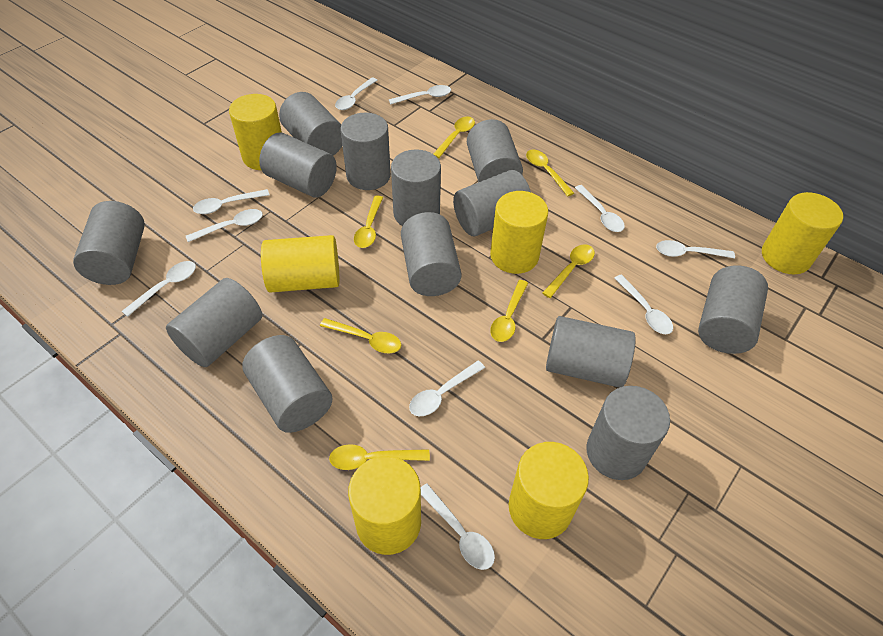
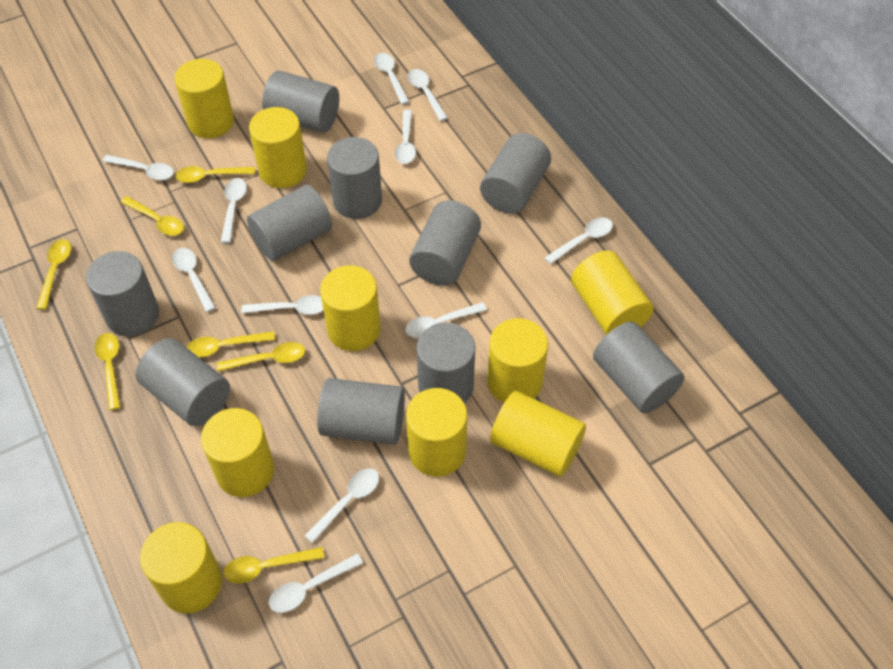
grey cylinder: [73,201,145,285] [166,278,262,367] [242,335,333,433] [259,132,337,197] [279,92,342,156] [341,113,391,190] [391,149,441,226] [401,212,462,296] [453,170,531,236] [467,119,523,182] [546,316,636,388] [586,386,670,480] [698,266,768,354] = 13 -> [86,251,159,337] [136,338,230,426] [247,185,332,261] [262,71,339,133] [317,378,405,445] [327,137,382,219] [409,200,481,286] [417,323,475,403] [480,133,551,214] [593,321,685,413] = 10
white spoon: [122,261,196,317] [186,209,263,242] [193,189,270,214] [335,77,377,110] [389,85,451,105] [409,361,485,416] [421,483,495,570] [575,185,625,232] [614,274,673,334] [656,240,735,258] = 10 -> [103,155,174,180] [172,248,216,312] [221,178,247,243] [241,295,323,315] [269,553,363,613] [304,468,379,543] [374,53,410,105] [395,110,416,164] [405,302,487,338] [408,69,448,121] [545,217,613,264] = 11
yellow cylinder: [229,94,282,170] [261,235,340,292] [348,456,421,555] [490,191,548,274] [509,442,589,539] [762,192,843,274] = 6 -> [140,522,222,613] [174,59,234,138] [201,408,274,497] [249,107,307,188] [320,265,381,351] [406,388,467,476] [487,318,548,403] [490,391,586,477] [571,250,653,335] = 9

